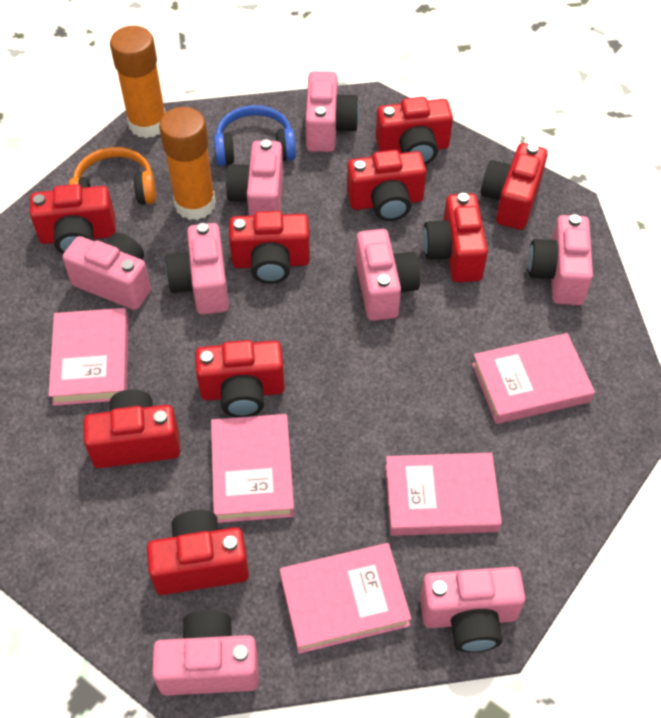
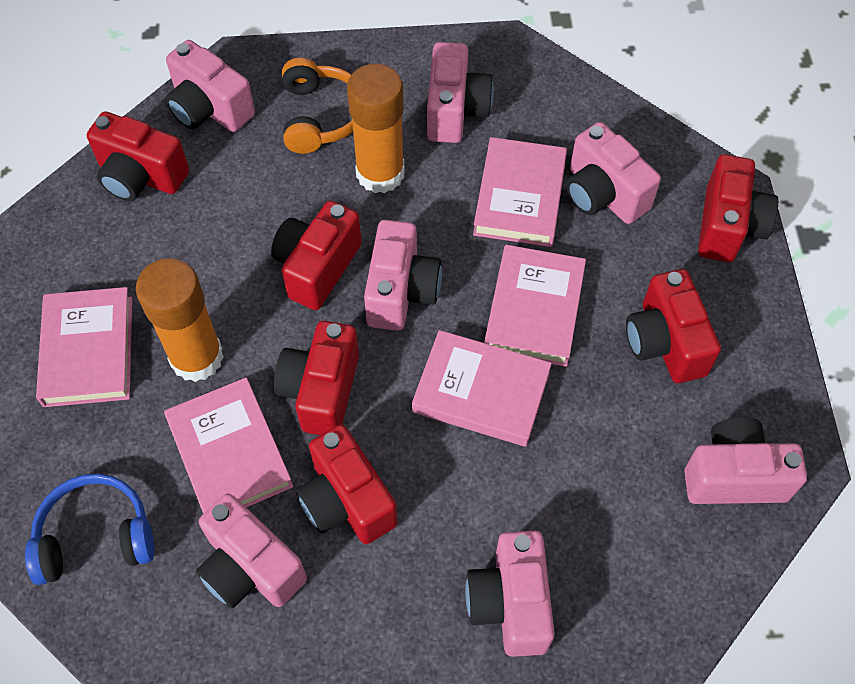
pink camera: [62,233,151,310] [152,610,259,696] [165,223,229,315] [226,139,284,216] [305,71,359,152] [356,229,420,321] [420,567,525,653] [528,214,593,305] = 8 -> [165,40,255,132] [196,493,307,608] [364,220,442,331] [427,42,494,143] [465,531,555,657] [566,122,661,224] [684,417,807,504] = 7
red camera: [30,184,116,254] [83,389,180,468] [147,510,249,595] [195,340,285,417] [229,211,310,284] [347,150,426,221] [376,97,453,165] [423,193,488,283] [481,143,548,230] = 9 -> [87,111,189,201] [271,201,362,310] [274,321,359,435] [296,425,398,544] [626,269,721,383] [698,154,779,262] = 6

